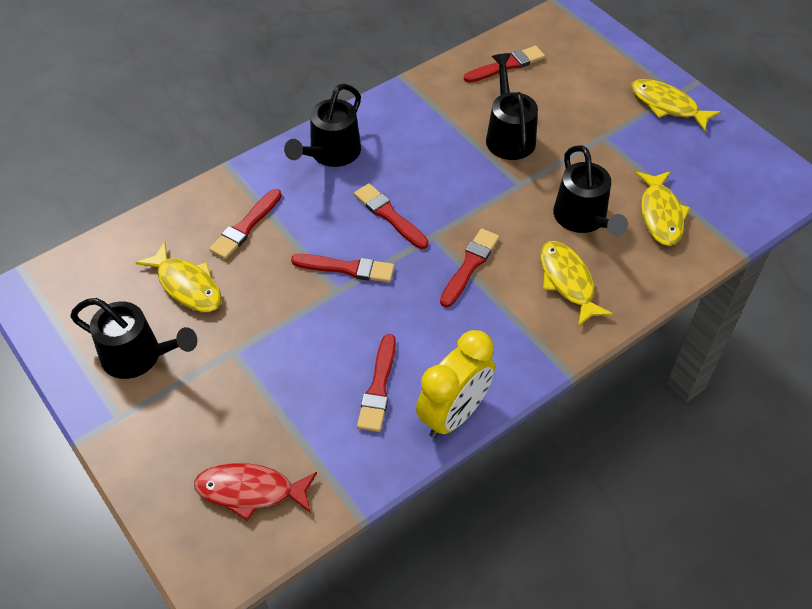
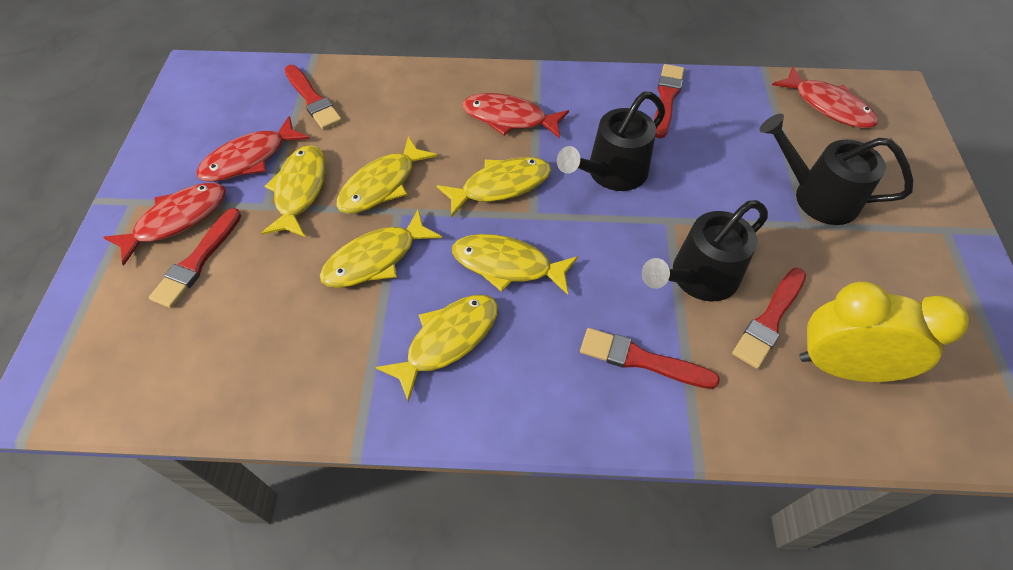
black watering can: [70,298,197,379] [284,84,361,167] [486,53,538,160] [553,145,628,237] = 4 -> [557,92,665,191] [642,200,768,302] [760,114,913,225] = 3
red brush: [209,189,282,259] [291,254,394,283] [354,183,428,249] [357,334,396,432] [440,228,499,307] [464,46,545,83] = 6 -> [149,208,241,308] [285,65,342,130] [580,328,720,389] [654,64,684,138] [732,268,806,369] = 5
red fish: [194,463,317,521] = 1 -> [103,183,226,266] [196,116,310,182] [462,93,569,138] [772,66,878,128] = 4
yellow fish: [136,242,222,312] [540,241,613,326] [631,79,720,132] [635,171,690,246] = 4 -> [261,145,326,237] [320,209,442,288] [336,136,437,214] [376,295,498,402] [436,157,551,216] [452,234,578,295] = 6

